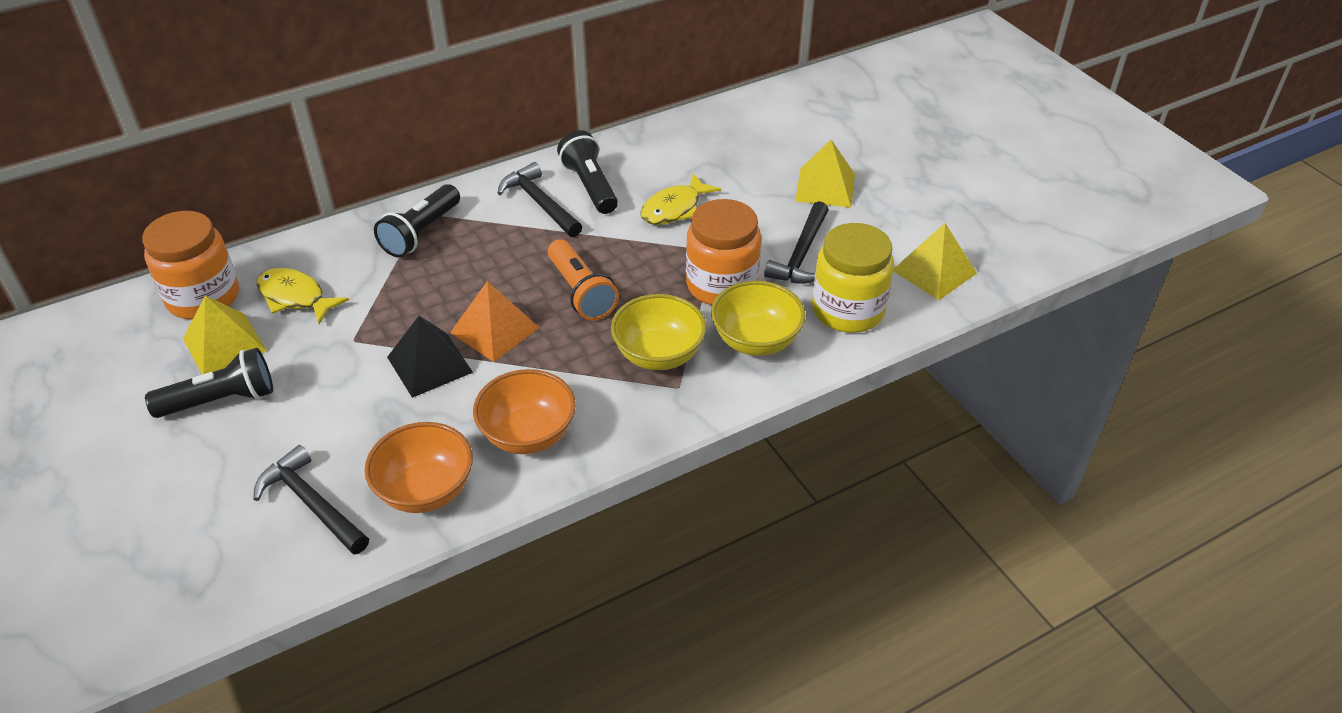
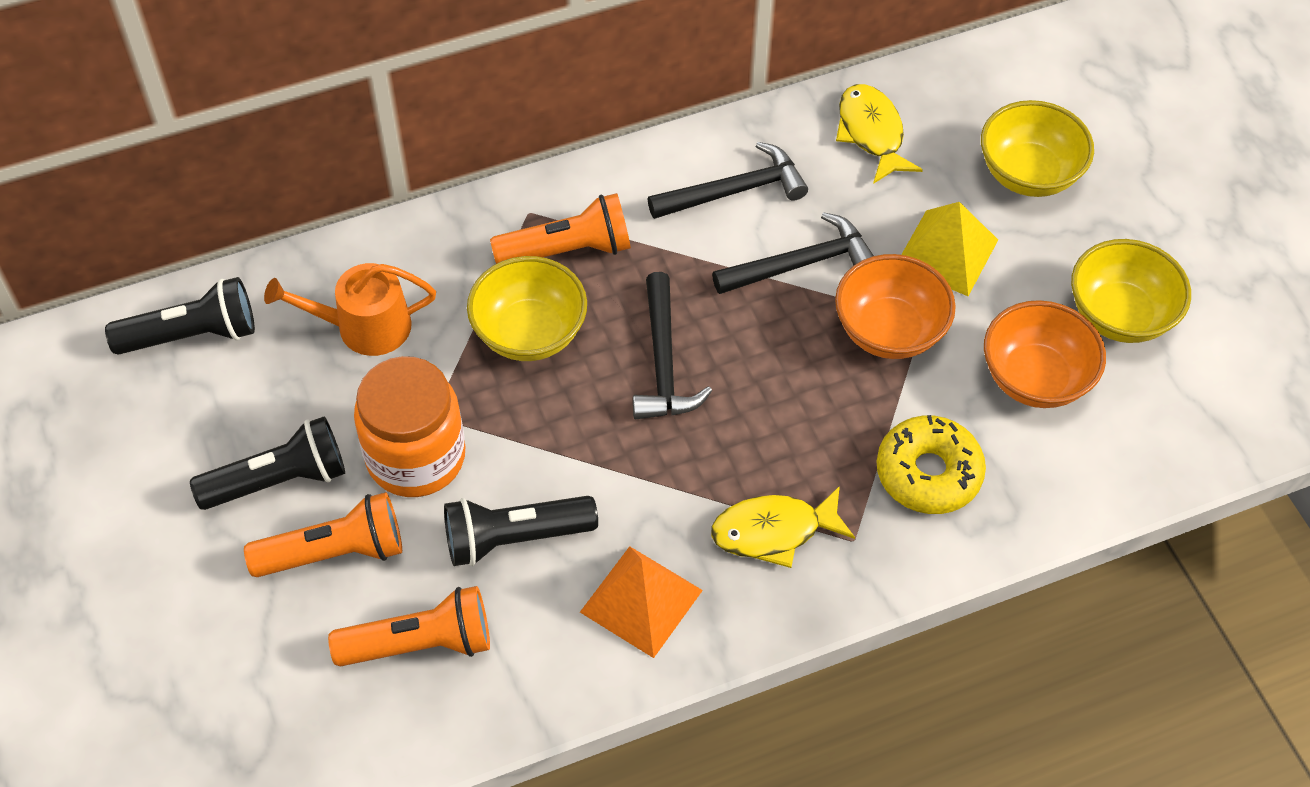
black pyramid: [387,316,473,398] = 1 -> none = 0
orange flashlight: [548,239,619,320] = 1 -> [244,492,402,577] [328,586,490,666] [490,193,631,264] = 3
orange jar: [142,211,239,320] [686,199,761,305] = 2 -> [354,356,465,497] = 1
orange watering can: none = 0 -> [264,263,436,356] = 1
yellow bowl: [611,294,706,370] [711,281,806,356] = 2 -> [467,256,587,361] [981,100,1094,197] [1071,239,1191,343] = 3
yellow donut: none = 0 -> [877,415,986,514] = 1
yellow jar: [812,223,894,333] = 1 -> none = 0
yellow pyramid: [183,296,267,374] [795,140,855,208] [893,223,977,300] = 3 -> [901,202,998,296] = 1

